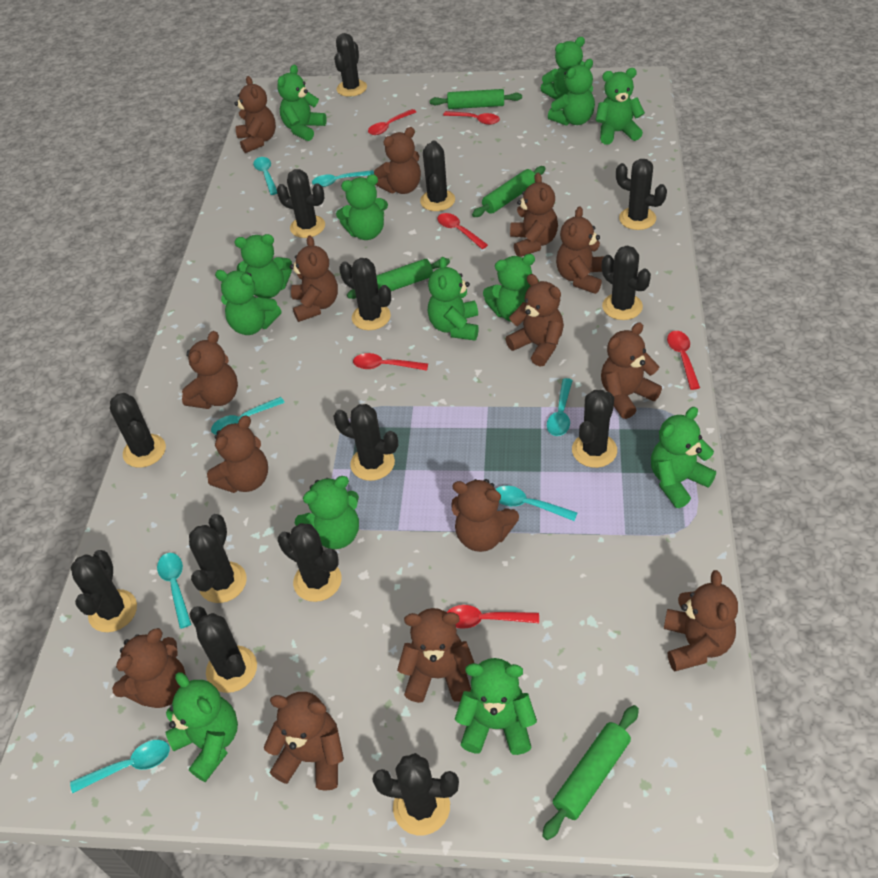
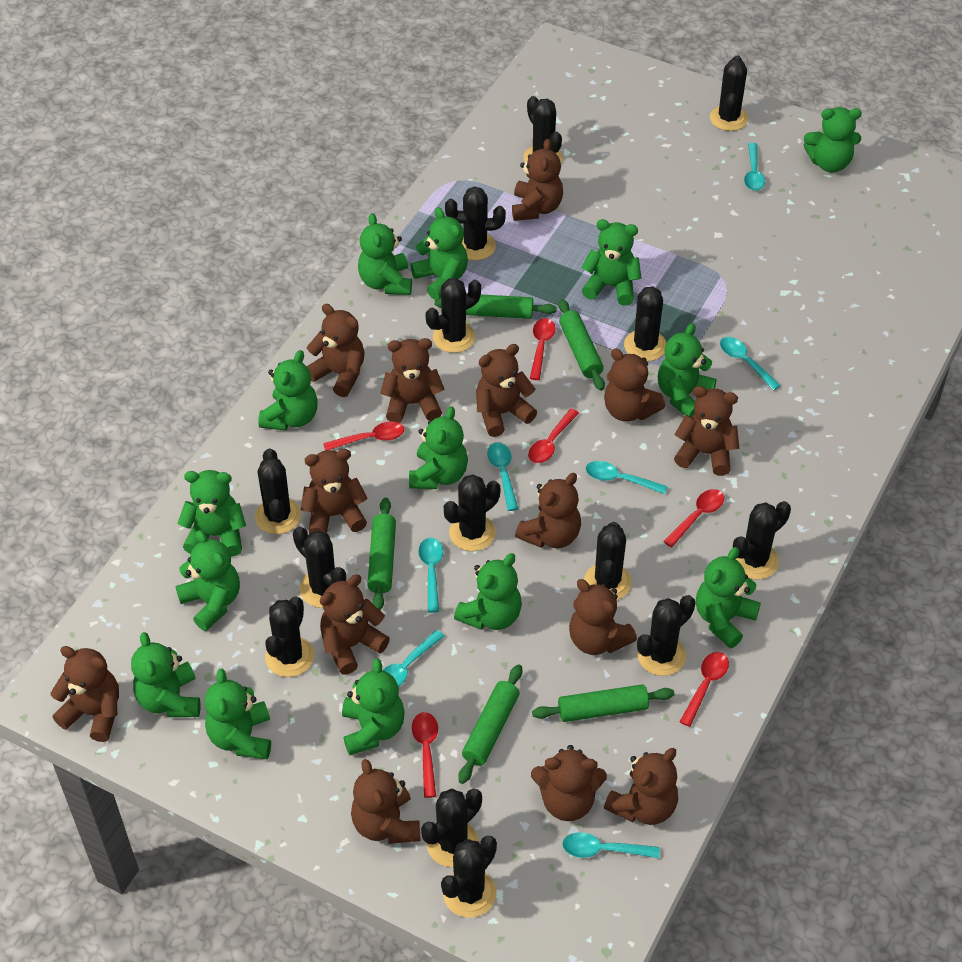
green rolling pin: [347,258,450,299] [430,89,522,109] [472,166,546,217] [542,705,639,840] = 4 -> [367,498,396,610] [434,294,556,319] [458,664,522,784] [532,684,675,722] [558,299,605,391] = 5
green teddy bear: [165,672,238,782] [215,270,281,335] [235,234,292,298] [277,65,327,141] [295,476,359,549] [336,174,388,240] [428,257,479,341] [455,658,537,755] [483,254,539,322] [540,37,585,100] [548,59,595,126] [595,68,645,145] [651,407,716,508] = 13 -> [131,632,200,717] [175,530,240,631] [177,470,246,557] [204,669,271,759] [258,350,318,431] [342,658,405,755] [358,213,412,295] [409,406,468,489] [411,207,468,300] [454,553,522,630] [581,219,642,305] [658,323,717,417] [696,547,761,648] [804,107,862,173] = 14

